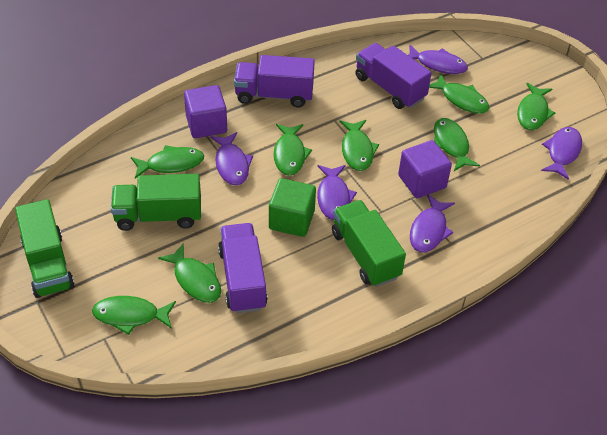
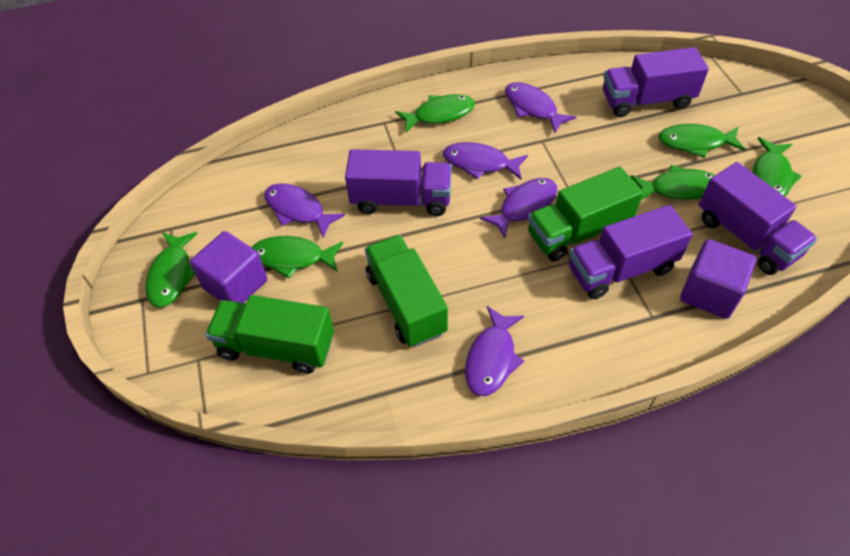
green cube: [269,178,316,237] = 1 -> none = 0
green fish: [92,296,176,335] [131,145,204,179] [158,243,221,303] [274,124,312,176] [339,120,379,171] [429,74,489,114] [434,118,480,171] [517,83,555,130] = 8 -> [146,232,197,308] [252,236,343,279] [395,94,475,132] [631,165,715,200] [658,124,746,158] [753,137,802,196] = 6
purple truck: [218,223,268,313] [234,55,315,108] [355,43,432,109] = 3 -> [345,149,452,216] [569,205,693,299] [603,47,709,117] [699,162,817,275] = 4

